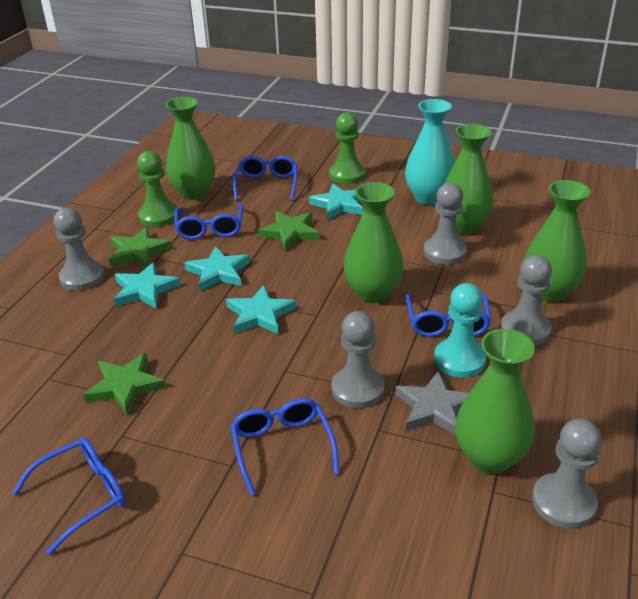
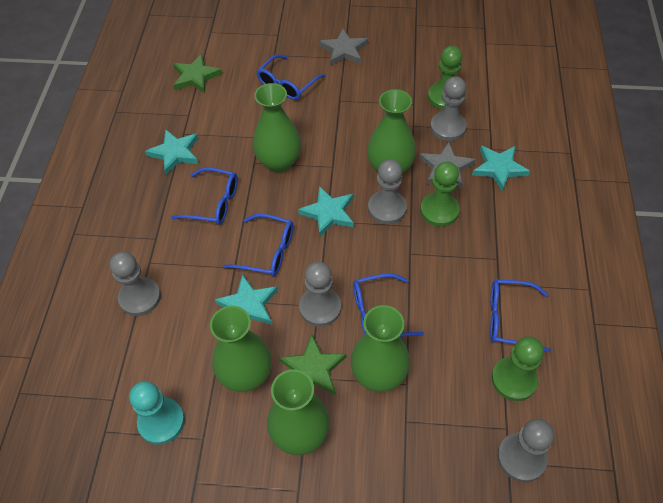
green pawn: [137,151,179,227] [329,112,366,184] = 2 -> [420,161,460,227] [428,46,463,110] [491,336,544,401] = 3
green star: [83,353,166,415] [109,227,172,268] [258,211,320,250] = 3 -> [173,54,222,93] [280,335,346,395] = 2
grey star: [395,371,469,435] = 1 -> [319,28,368,66] [419,142,476,188] = 2
turquoise vase: [405,99,455,205] = 1 -> none = 0

